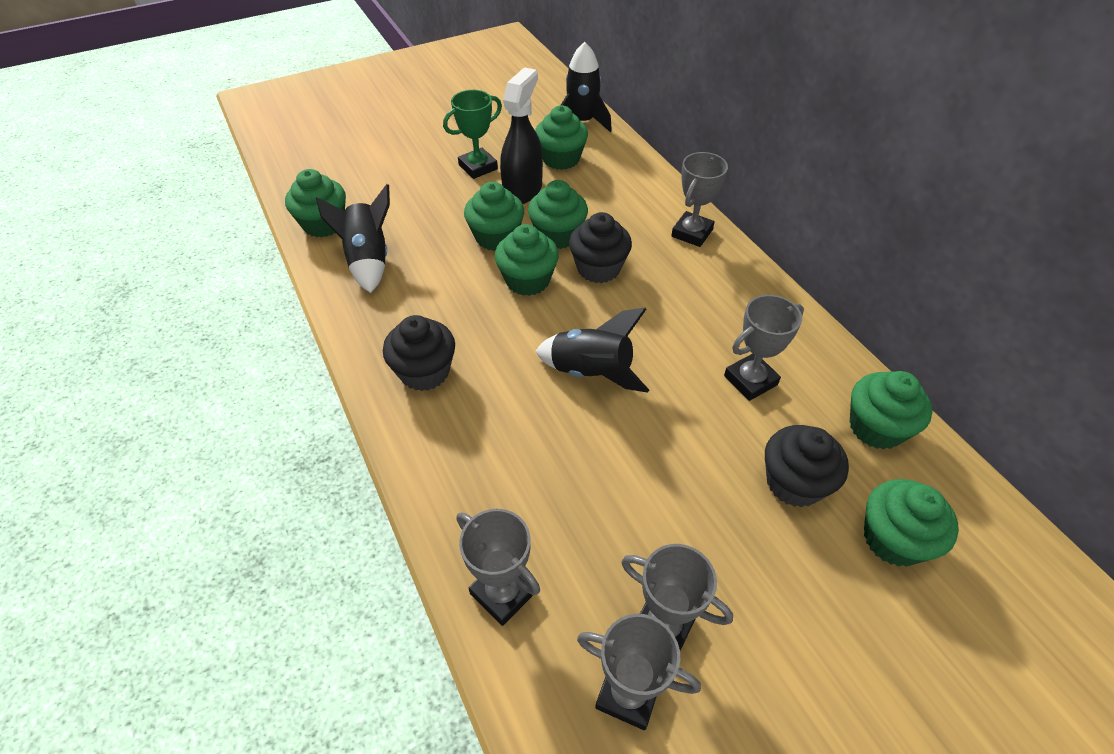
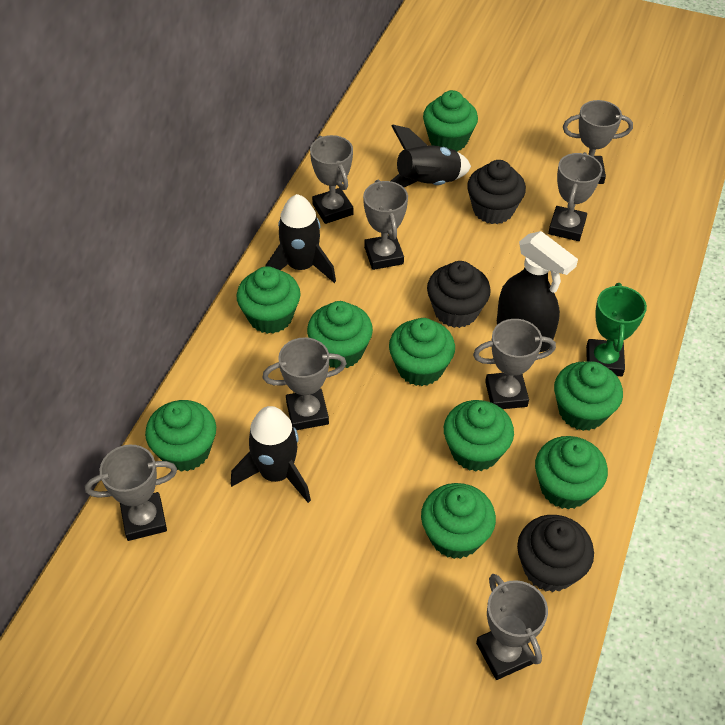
green cupcake: [285,169,346,237] [464,182,524,251] [495,224,559,296] [528,180,588,249] [535,105,588,170] [850,371,933,449] [864,479,959,567] = 7 -> [145,400,216,472] [237,266,301,334] [307,301,373,368] [389,318,455,386] [421,483,496,559] [423,90,478,152] [444,400,514,472] [535,436,608,509] [554,361,623,431] = 9
grey trophy: [457,509,540,626] [577,614,701,730] [621,544,733,650] [671,152,728,247] [724,295,804,401] = 5 -> [85,445,177,541] [262,337,347,430] [310,135,353,224] [363,180,408,270] [473,319,556,409] [476,574,548,680] [548,152,602,241] [563,100,633,184] = 8

